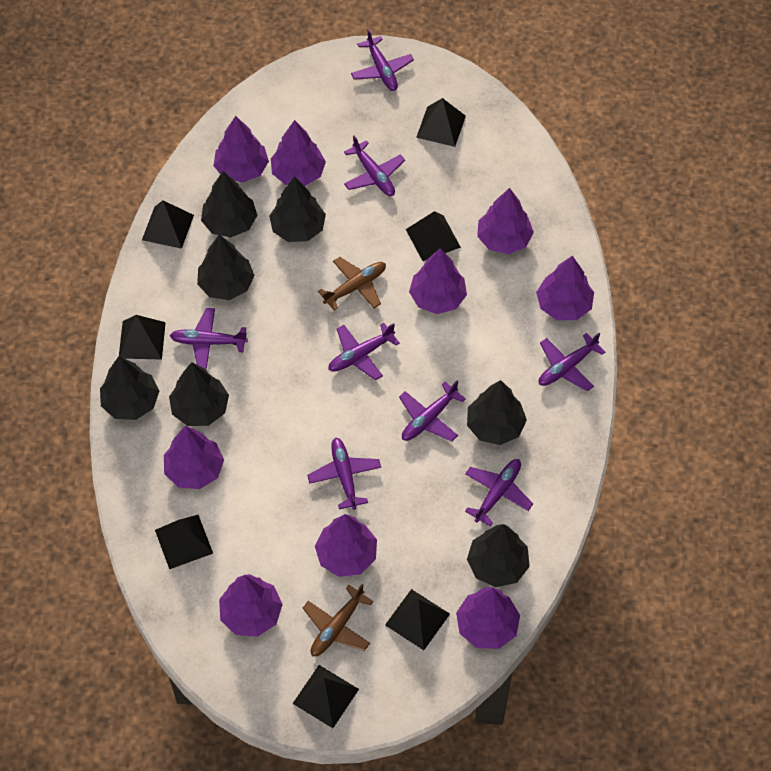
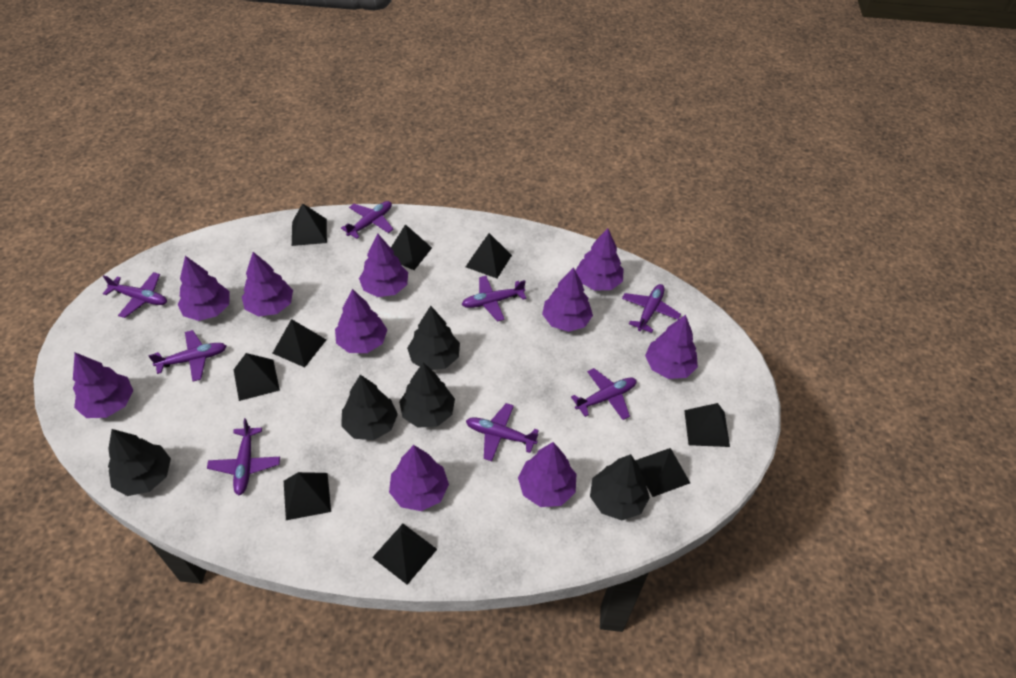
black pyramid: [119,315,166,359] [142,200,194,249] [155,515,213,569] [292,665,359,728] [385,589,450,650] [406,211,461,261] [416,98,466,147] = 7 -> [234,353,280,401] [272,319,326,367] [284,472,331,520] [292,203,327,246] [372,524,437,585] [391,224,432,270] [466,233,512,278] [635,448,690,497] [684,403,730,447] = 9
black tree: [100,356,159,420] [169,362,229,426] [197,234,255,300] [201,171,257,238] [269,176,326,242] [467,380,527,445] [467,524,530,587] = 7 -> [108,429,171,496] [341,375,398,440] [399,363,455,428] [407,306,460,370] [590,454,650,520] = 5
brown plane: [303,584,373,656] [318,257,386,311] = 2 -> none = 0
purple tree: [164,426,224,489] [213,116,269,183] [219,574,283,637] [271,120,326,186] [315,514,377,577] [409,248,467,314] [456,587,520,649] [477,188,534,254] [536,256,594,320] = 9 -> [73,353,133,418] [178,256,230,321] [242,252,293,316] [335,289,387,353] [359,233,408,297] [389,445,449,511] [518,442,576,507] [542,267,593,332] [575,228,623,291] [645,315,698,379] = 10

